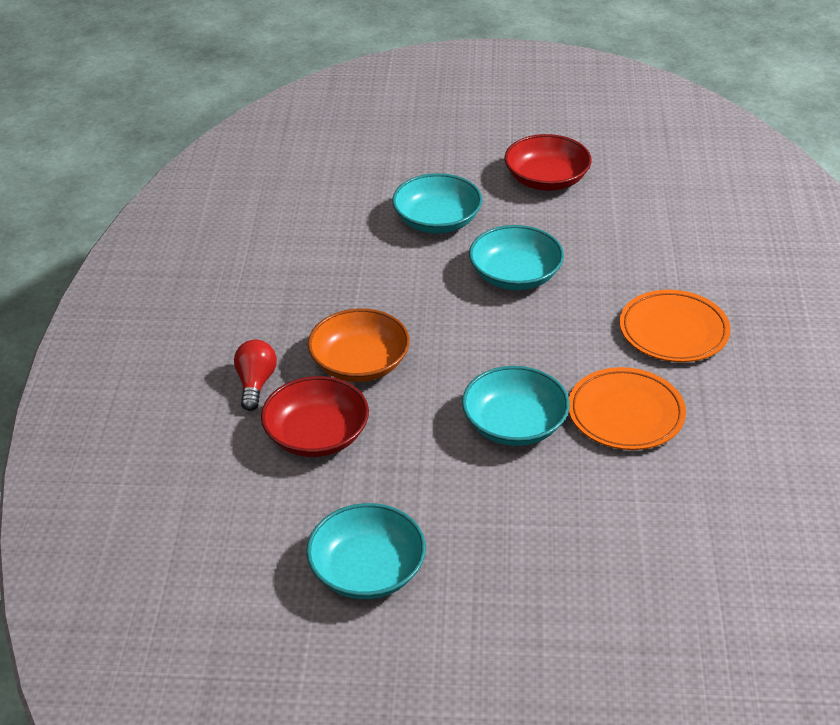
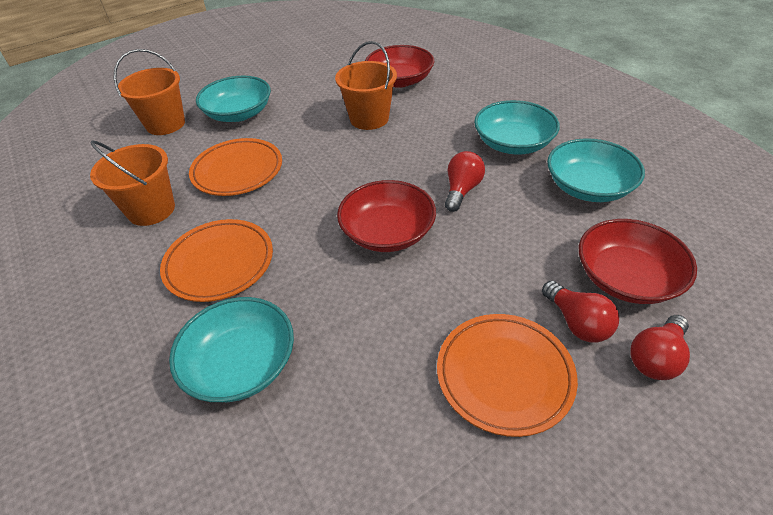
orange bowl: [308,308,410,382] = 1 -> none = 0
orange bucket: none = 0 -> [90,141,175,226] [114,49,185,135] [335,41,397,130] = 3
orange plate: [569,367,686,450] [620,290,731,362] = 2 -> [160,219,273,302] [189,138,282,196] [437,314,578,437] = 3
red bowl: [261,376,369,457] [504,134,592,191] = 2 -> [337,180,436,252] [365,45,434,88] [579,219,697,304] = 3
red light bulb: [234,339,277,411] = 1 -> [445,151,485,212] [542,281,619,342] [630,315,690,380] = 3

